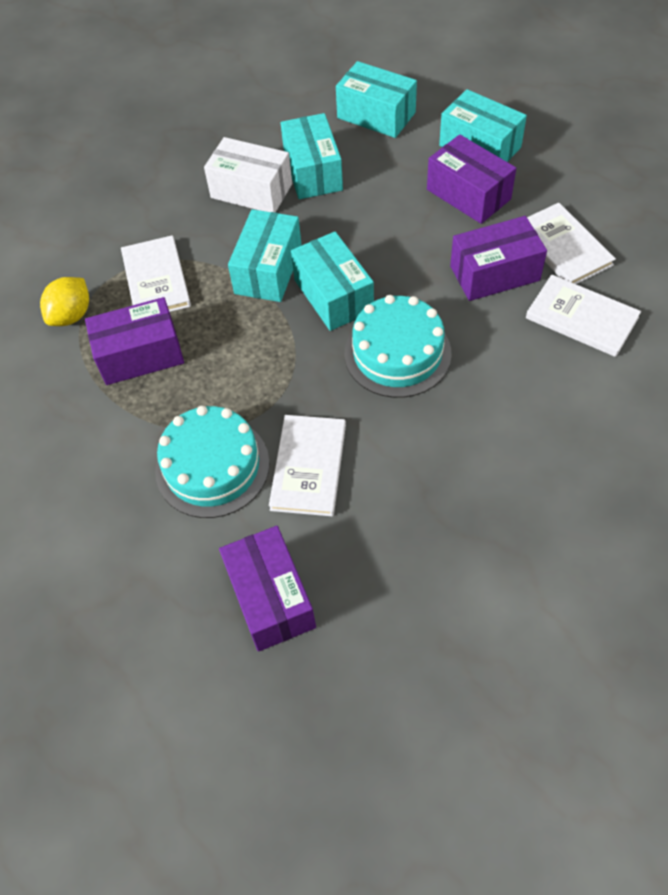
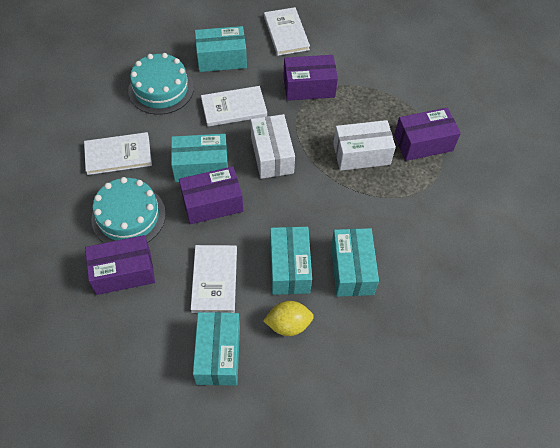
white box: [204,137,292,213] = 1 -> [251,114,295,179] [333,120,396,171] = 2

